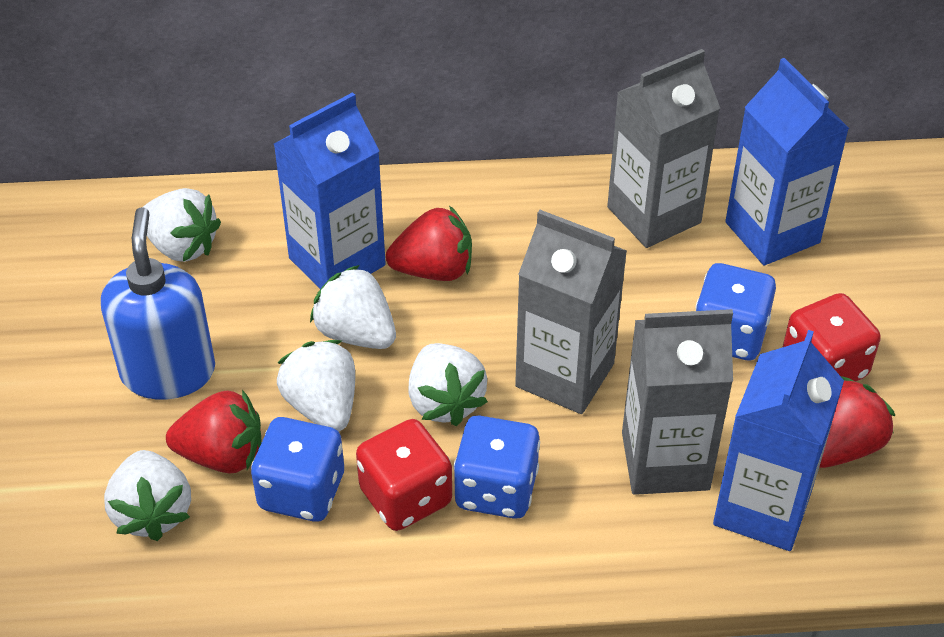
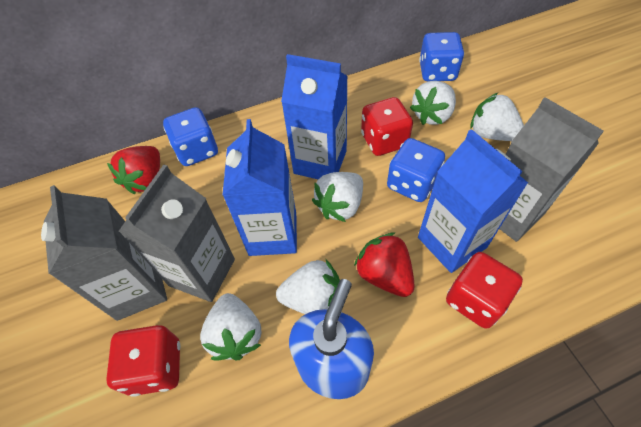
red dice: [356,419,452,531] [783,293,881,381] = 2 -> [106,325,181,397] [361,97,413,156] [446,252,523,329] = 3
red strawberry: [166,390,262,474] [386,205,472,281] [819,376,895,468] = 3 -> [107,146,160,194] [354,233,415,297] = 2

